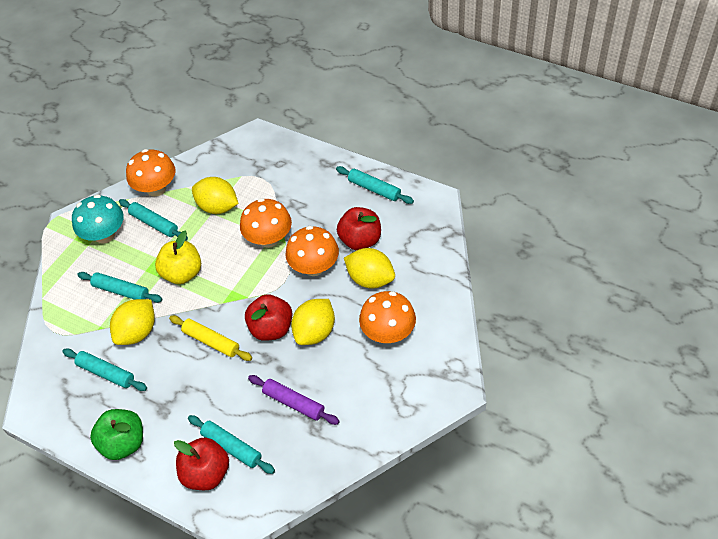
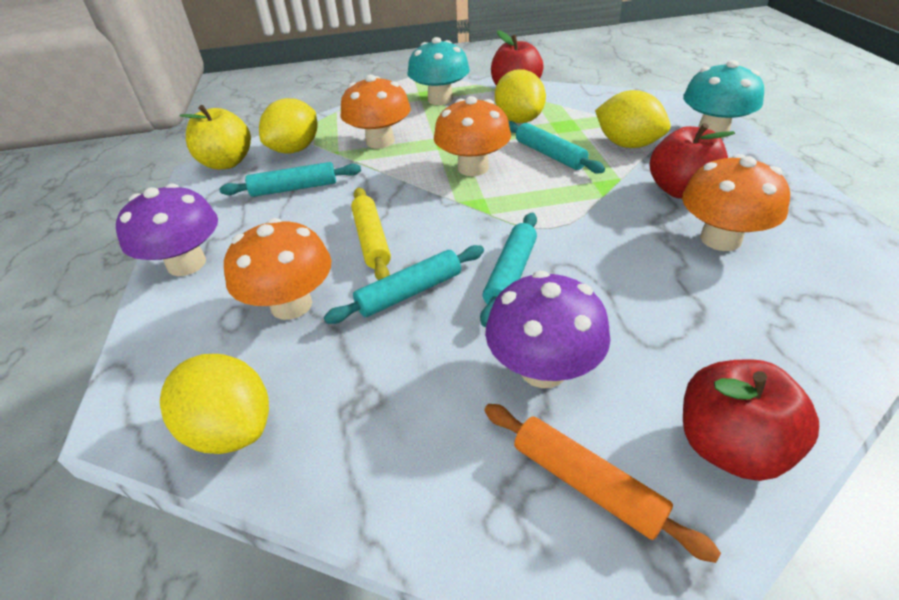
green apple: [90,409,143,460] = 1 -> none = 0
orange rolling pin: none = 0 -> [484,404,721,563] = 1
purple mushroom: none = 0 -> [116,183,218,276] [485,271,610,388] = 2
purple rolling pin: [248,375,340,425] = 1 -> none = 0
turquoise mushroom: [72,195,124,244] = 1 -> [408,37,470,105] [683,60,764,138] = 2
turquoise rolling pin: [62,348,147,391] [77,272,162,303] [119,199,188,240] [188,415,275,474] [336,166,414,204] = 5 -> [219,162,361,197] [324,245,484,324] [480,213,537,327] [509,121,605,174] = 4

